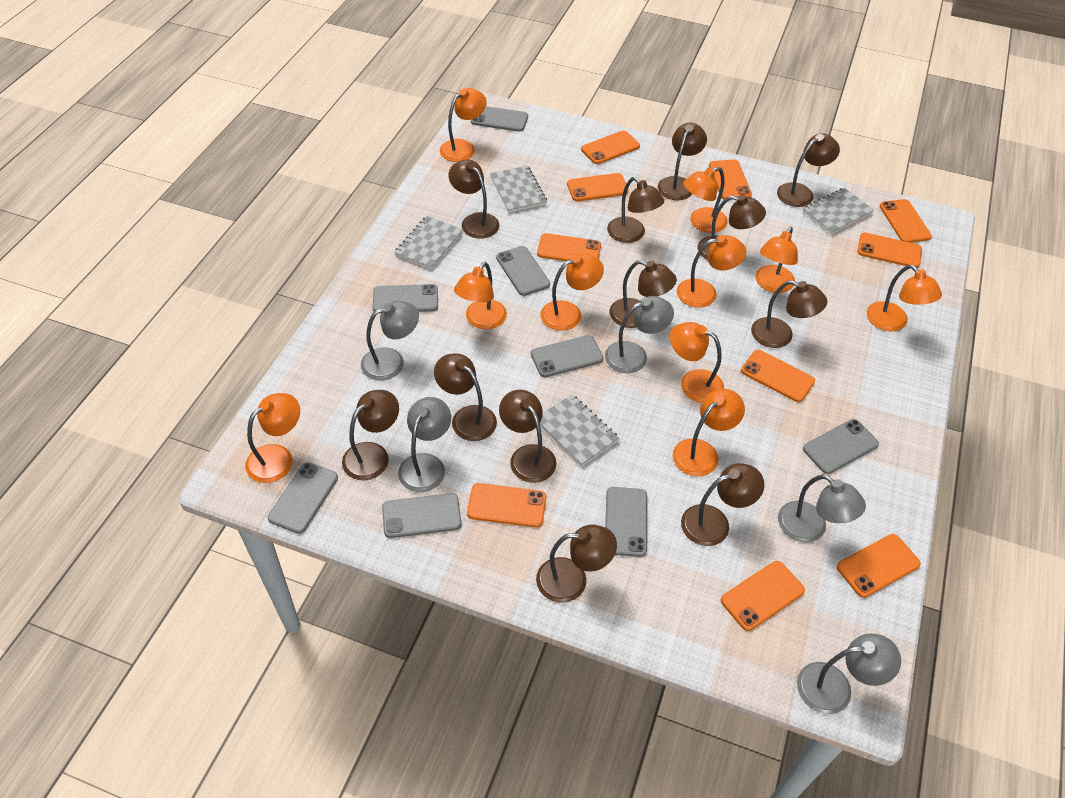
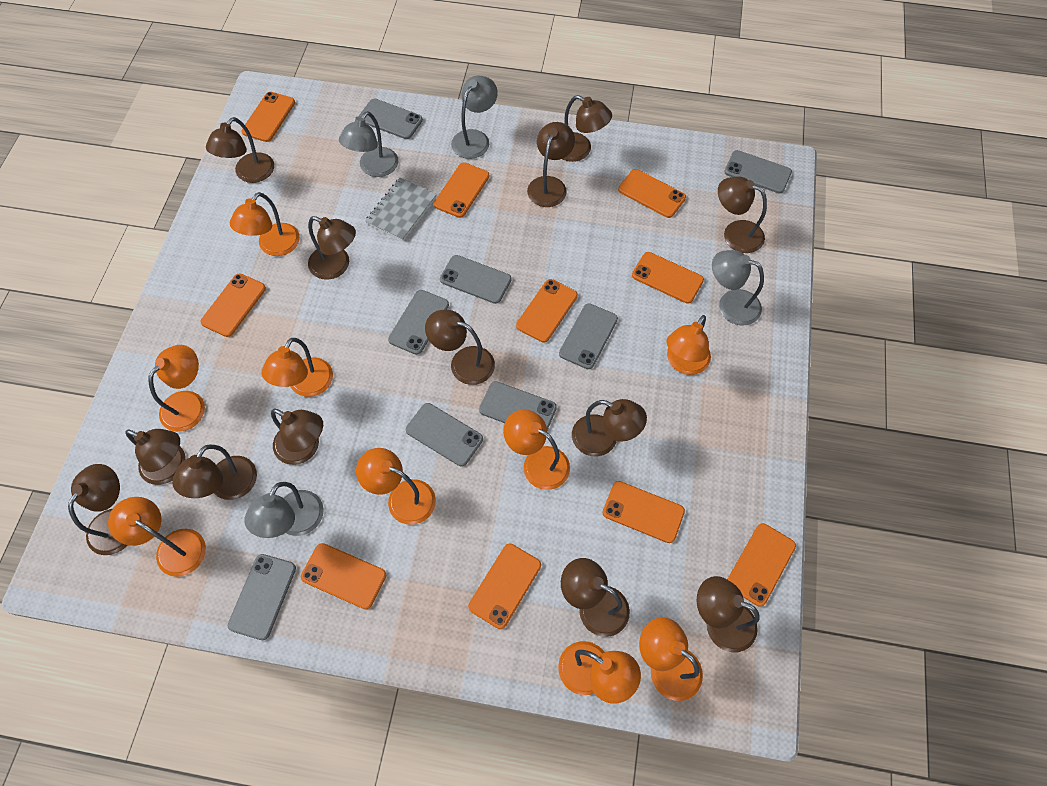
brown lamp: [342,390,399,480] [434,353,497,441] [448,159,499,239] [499,390,556,483] [536,525,617,603] [607,177,664,243] [610,260,677,328] [658,123,707,200] [681,463,765,546] [698,195,766,260] [751,280,827,348] [777,133,840,207] = 12 -> [68,464,128,555] [125,429,186,485] [172,444,257,500] [206,117,274,183] [271,409,323,465] [308,216,356,280] [425,310,495,385] [527,122,575,207] [561,558,630,637] [562,95,612,162] [572,399,647,456] [697,576,760,652] [718,176,767,253] = 13
grey lamp: [361,301,419,380] [398,397,451,492] [605,296,674,373] [778,474,866,542] [797,633,901,714] = 5 -> [244,482,324,538] [339,111,398,177] [451,75,498,159] [712,250,764,325] = 4
grey notebook: [394,216,463,270] [490,166,547,213] [540,394,619,466] [803,188,874,234] = 4 -> [365,177,437,241] = 1
orange lamp: [245,393,300,483] [440,88,487,162] [454,262,507,329] [541,254,604,331] [670,322,724,403] [673,389,745,476] [677,235,746,308] [683,167,728,233] [756,227,798,293] [867,265,942,331] = 10 -> [108,497,206,577] [148,345,205,432] [230,192,300,256] [262,338,333,397] [356,448,436,525] [503,409,570,490] [558,641,641,704] [639,617,703,701] [666,315,711,375] = 9

